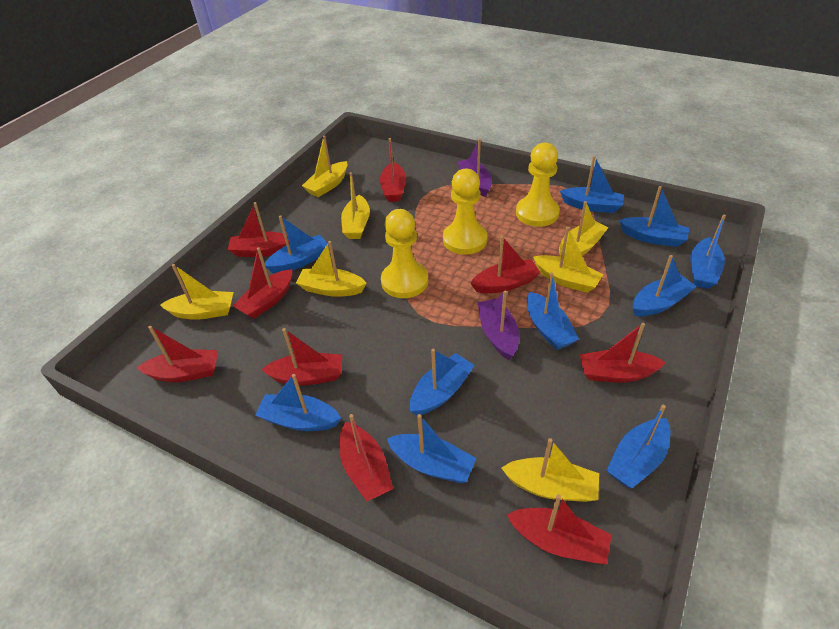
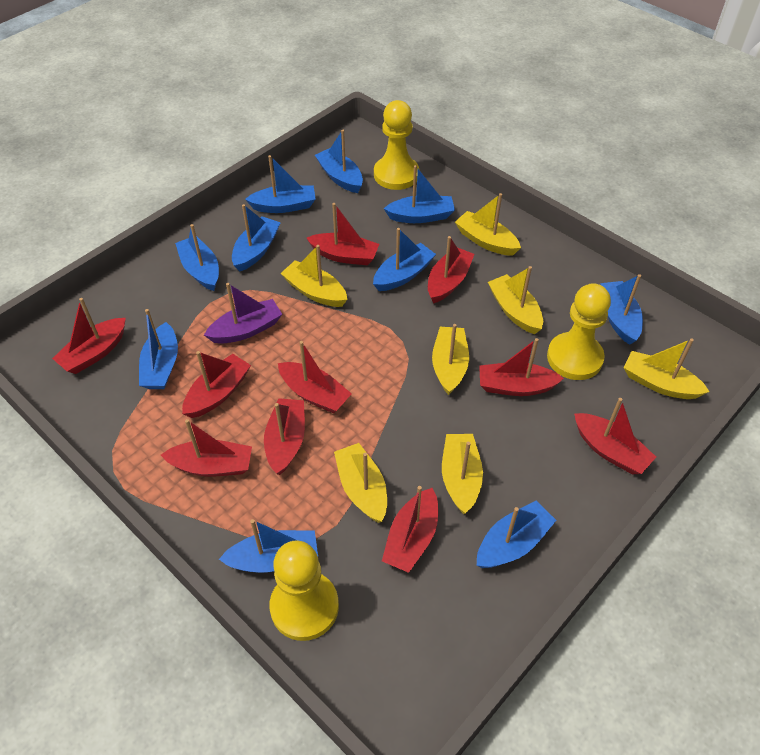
purple boat: [457,138,492,197] [478,291,519,360] = 2 -> [204,283,282,344] = 1
red boat: [137,326,218,382] [228,202,290,257] [233,247,292,319] [261,328,342,386] [339,414,393,501] [380,138,406,202] [470,236,541,293] [507,494,612,565] [580,323,666,383] = 9 -> [52,298,126,374] [161,419,252,477] [182,351,251,418] [264,398,305,475] [278,341,352,413] [307,203,379,265] [382,486,438,573] [428,236,475,304] [479,338,564,396] [574,398,656,474] = 10

